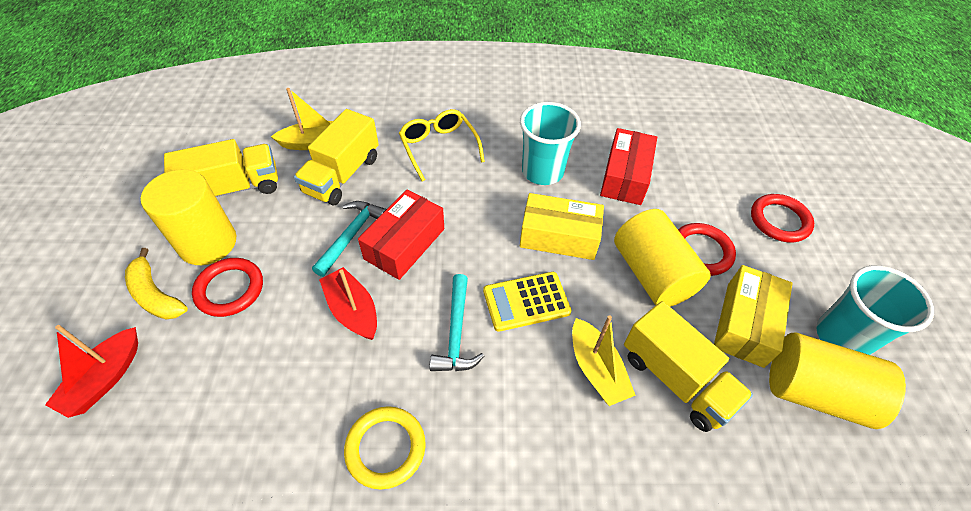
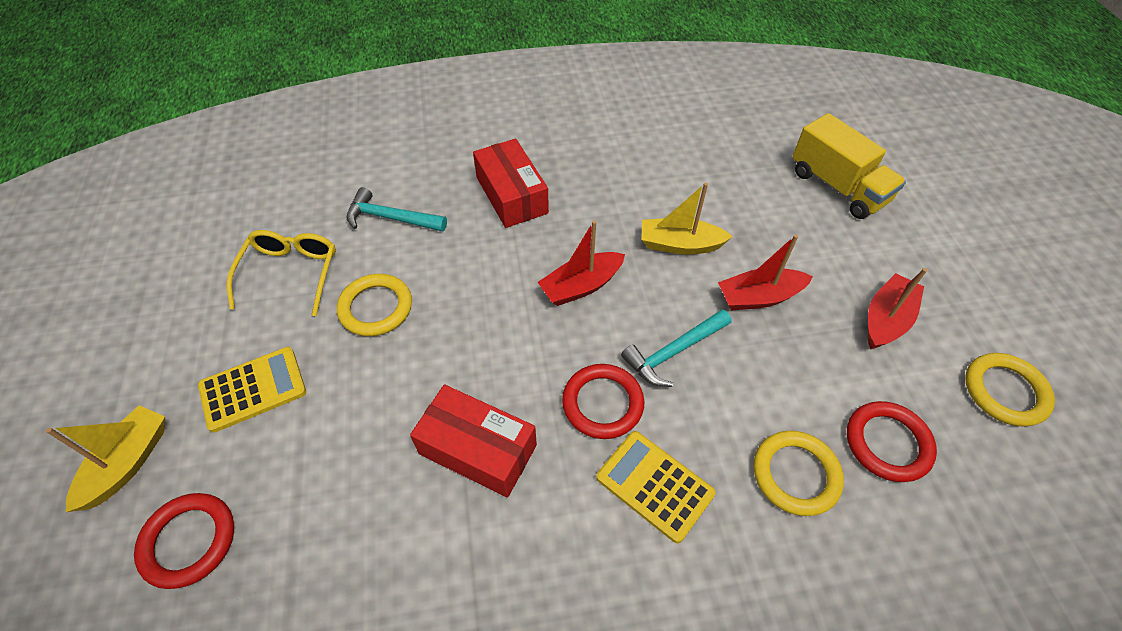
red boat: [45,325,138,418] [319,267,377,340] = 2 -> [538,220,625,306] [718,235,813,310] [868,268,927,349] = 3
turquoise cup: [520,102,581,185] [816,265,934,355] = 2 -> none = 0
yellow banana: [125,248,188,319] = 1 -> none = 0
yellow box: [520,193,604,260] [714,265,793,368] = 2 -> none = 0
yellow calculator: [483,272,571,332] = 1 -> [198,347,306,433] [596,431,716,543] = 2
yellow cylinder: [141,169,236,265] [614,209,711,307] [769,332,906,429] = 3 -> none = 0
yellow ring: [344,406,426,489] = 1 -> [337,274,412,336] [754,431,844,516] [965,353,1055,427] = 3
yellow truck: [164,139,278,197] [294,109,379,206] [624,301,753,432] = 3 -> [792,113,906,219] = 1

